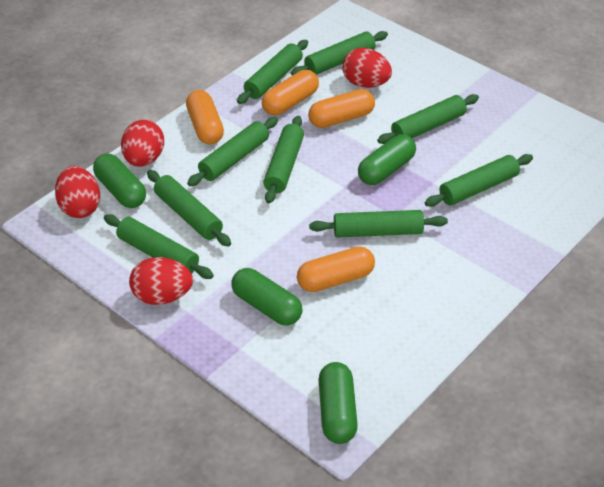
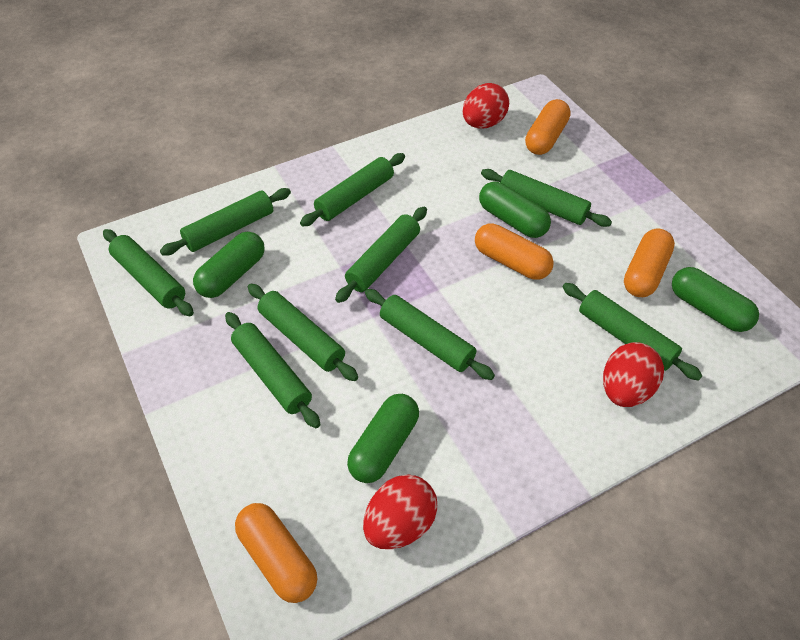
red egg: [55,166,100,218] [121,120,164,167] [129,257,193,305] [342,48,392,88] = 4 -> [363,474,438,549] [463,83,509,129] [603,342,664,407] = 3

